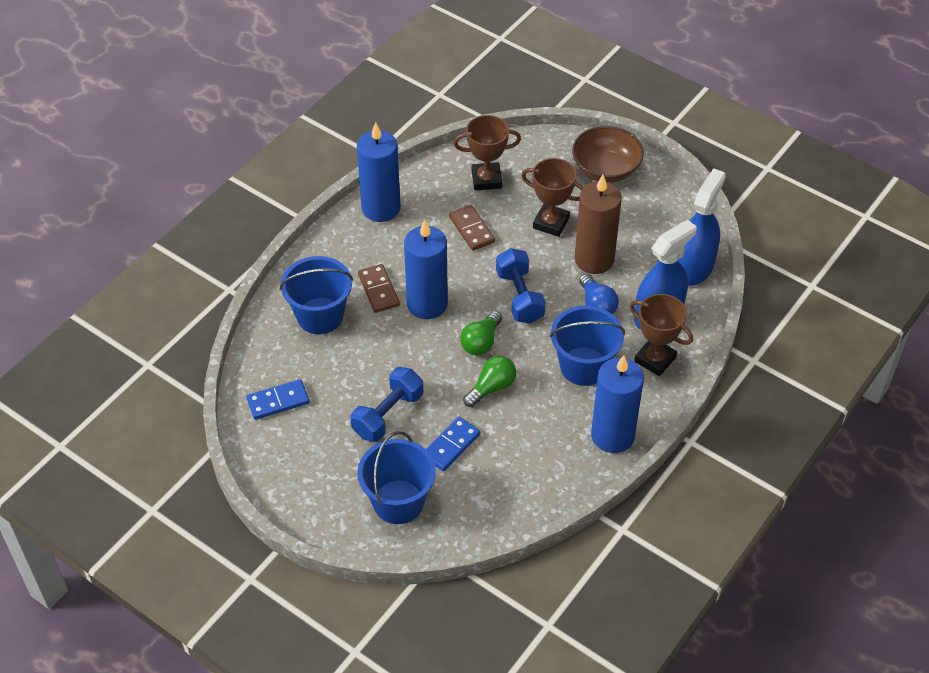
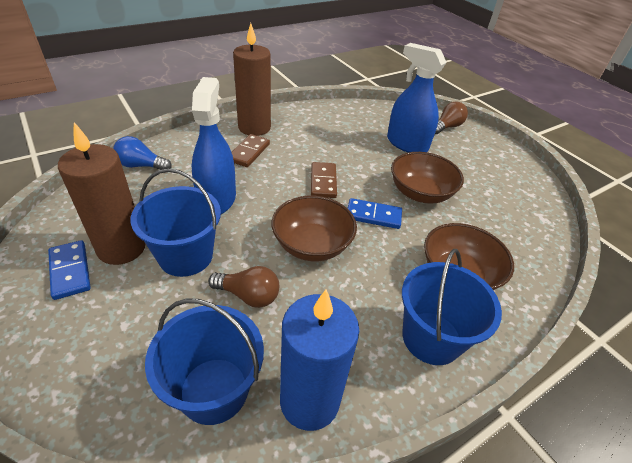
blue candle: [357,122,400,222] [404,220,448,319] [591,355,644,453] = 3 -> [280,289,359,431] = 1
blue dumbbell: [351,367,423,442] [496,248,546,324] = 2 -> none = 0
brown bowl: [572,126,644,183] = 1 -> [271,196,357,261] [391,152,464,204] [424,223,514,290] = 3
brown candle: [574,175,622,274] = 1 -> [58,122,145,265] [233,23,271,136] = 2
brown light bulb: none = 0 -> [208,266,279,308] [435,101,468,134] = 2
brown trophy: [454,115,521,191] [521,158,584,237] [630,294,693,376] = 3 -> none = 0
green light bulb: [460,311,502,355] [463,355,516,407] = 2 -> none = 0

